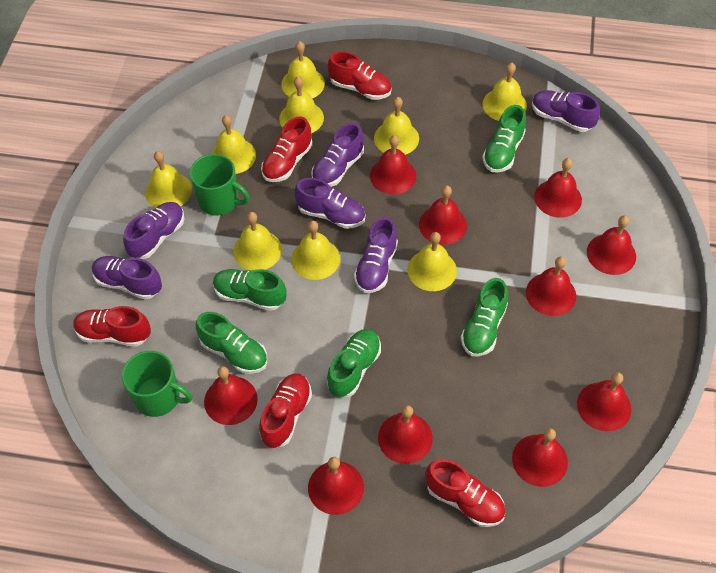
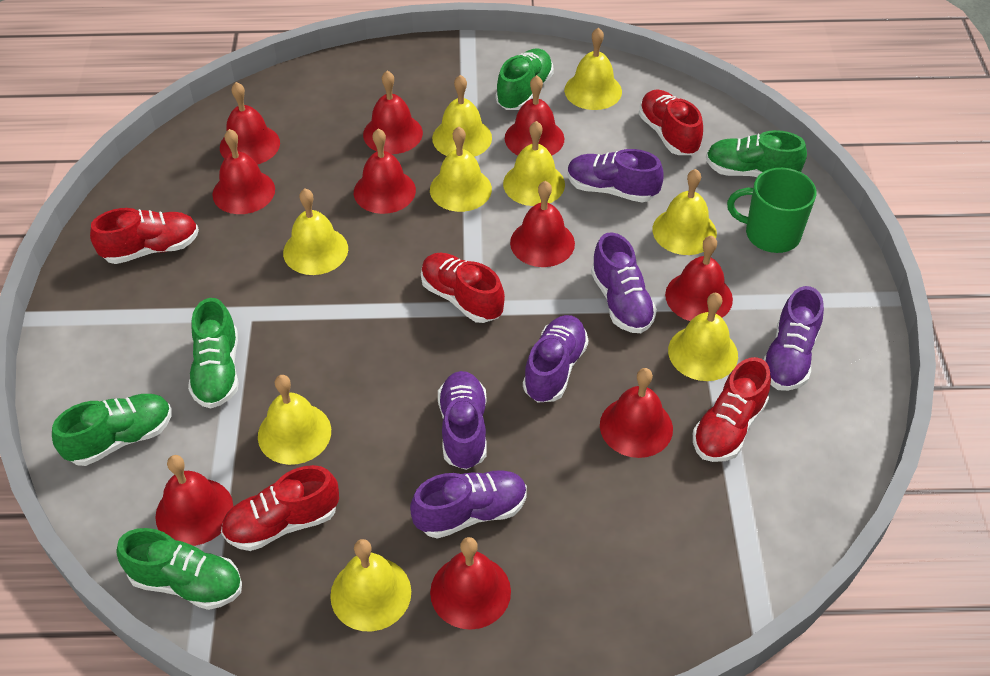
green mug: [122,351,192,417] [190,154,250,216] = 2 -> [727,168,816,253] = 1

